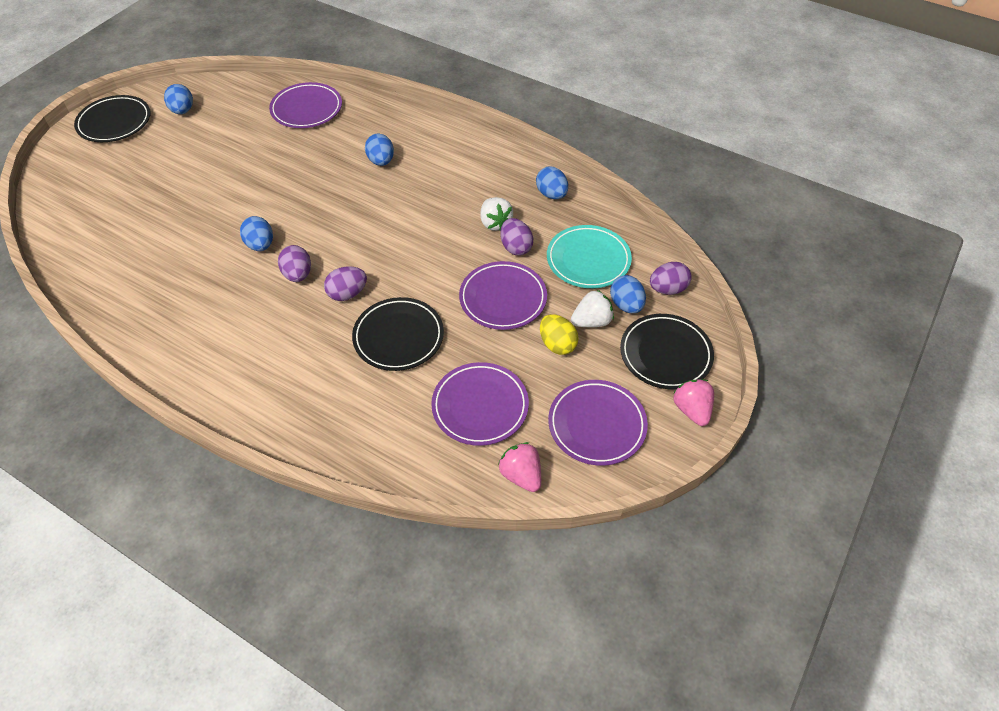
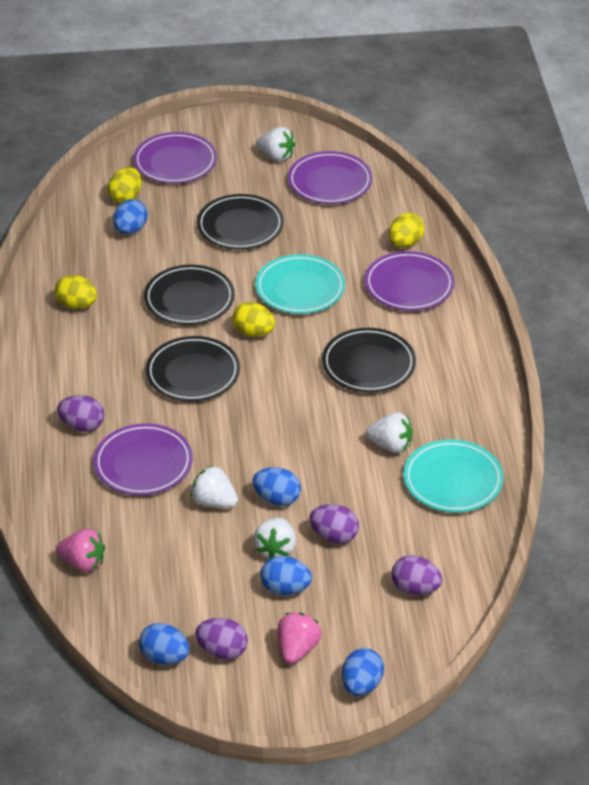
black plate: [74,95,151,142] [352,297,444,371] [620,314,714,389] = 3 -> [144,265,235,325] [146,336,240,402] [197,194,284,250] [322,328,416,393] = 4
turquoise plate: [547,225,632,288] = 1 -> [255,254,345,314] [403,439,503,513] = 2
white strawberry: [480,197,513,231] [571,290,614,327] = 2 -> [191,466,238,508] [254,517,296,559] [256,127,296,162] [366,413,413,453] = 4
yellow egg: [540,314,579,355] = 1 -> [55,275,97,309] [108,167,142,203] [232,302,275,337] [389,213,424,248] = 4

